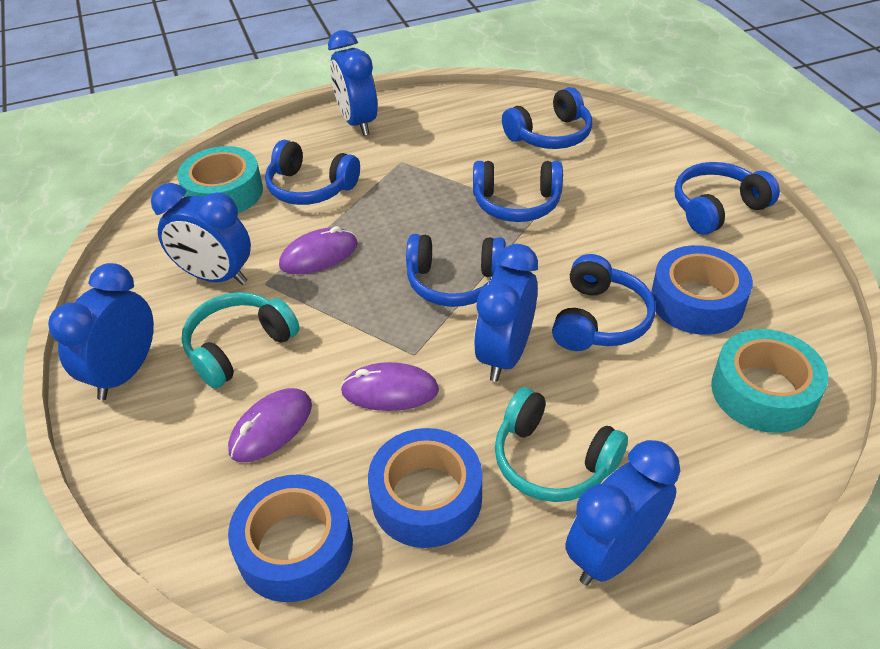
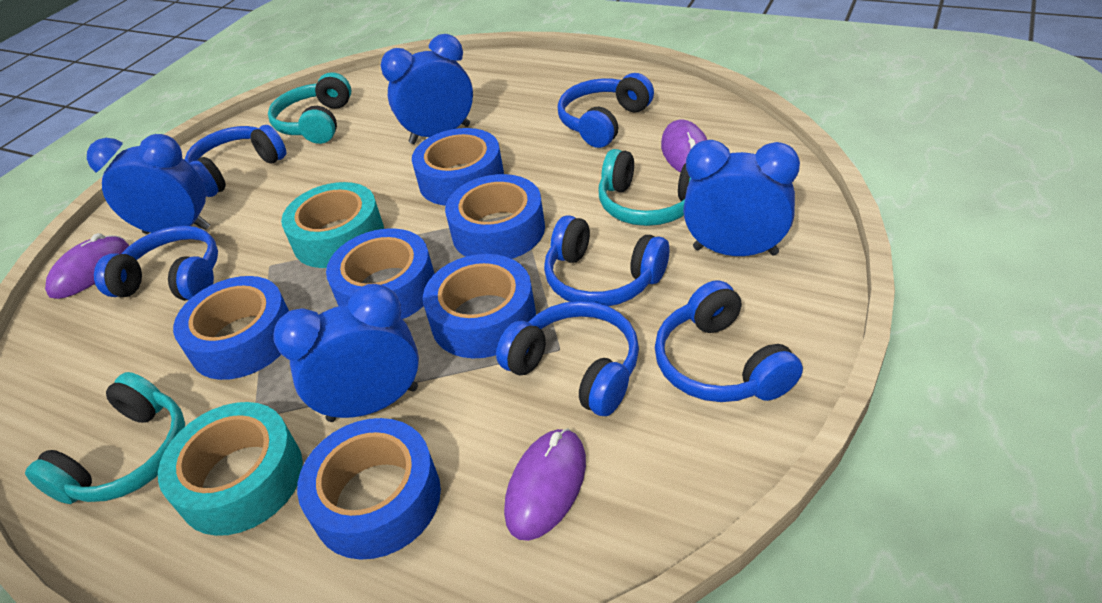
blue clock: [48,263,154,400] [151,183,251,285] [328,30,378,136] [474,244,538,382] [565,440,680,585] = 5 -> [87,134,210,234] [273,284,419,422] [380,34,473,144] [683,140,800,256] = 4
blue tape: [228,474,353,602] [368,428,482,548] [651,245,753,335] = 3 -> [173,276,289,380] [297,418,441,560] [326,228,435,319] [412,128,504,206] [423,254,536,358] [445,174,545,259] = 6
turquoise headphones: [181,292,300,388] [495,387,628,502] = 2 -> [25,372,185,504] [268,72,351,144] [598,149,691,226] = 3

